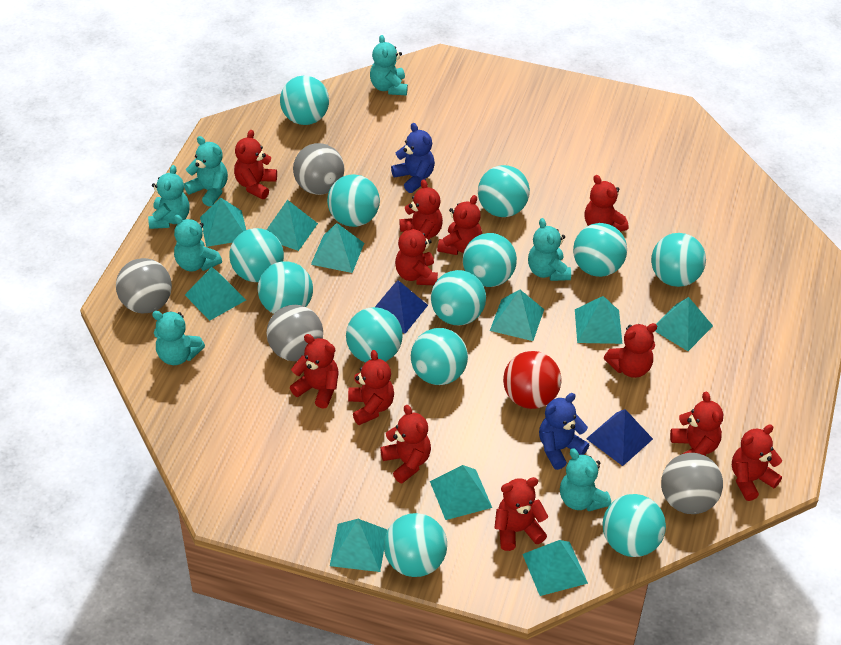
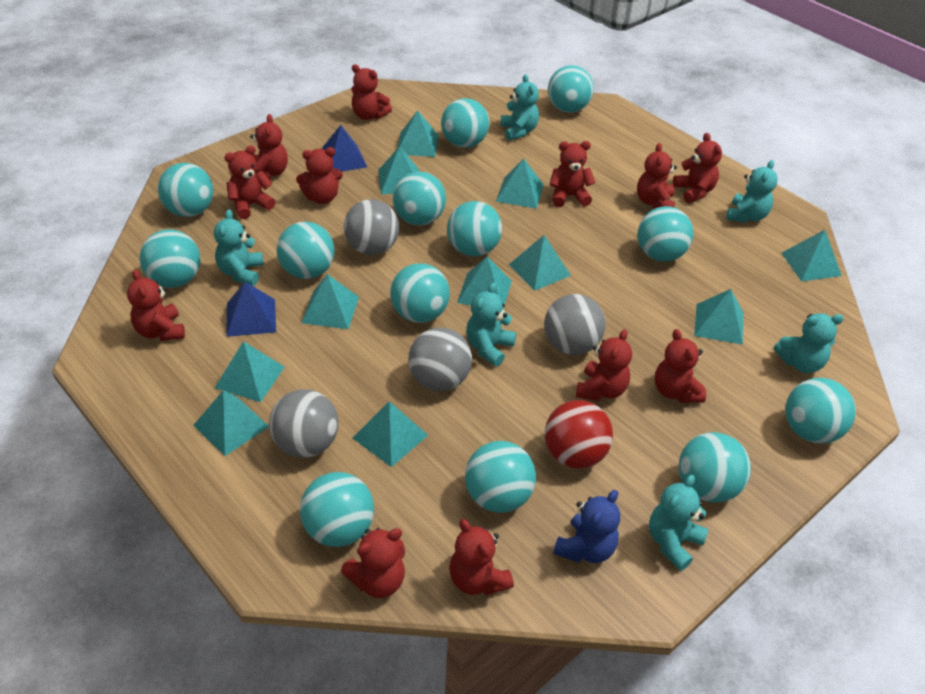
blue teddy bear: [391,123,435,193] [539,393,589,470] = 2 -> [553,490,620,563] = 1
turquoise pyramid: [185,267,246,321] [200,198,246,247] [267,200,318,251] [311,223,364,273] [330,519,387,572] [430,465,492,520] [490,290,544,341] [523,540,588,596] [575,296,622,344] [655,297,713,351] = 10 -> [193,390,269,456] [215,341,285,402] [301,274,359,329] [353,401,428,467] [378,146,419,194] [397,110,438,157] [457,256,512,309] [496,158,544,209] [509,235,571,291] [694,289,744,345] [782,230,842,281] = 11
turquoise teddy bear: [148,165,190,229] [152,311,205,365] [174,215,222,271] [184,136,228,207] [370,35,408,95] [528,218,571,281] [560,448,611,511] = 7 -> [214,209,264,286] [466,283,516,366] [501,74,539,141] [649,475,708,571] [726,160,778,223] [774,313,844,373] = 6

